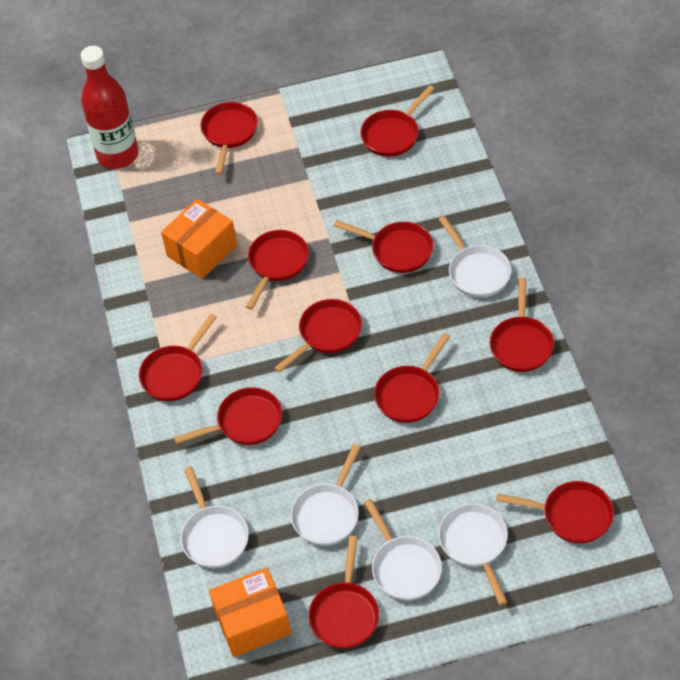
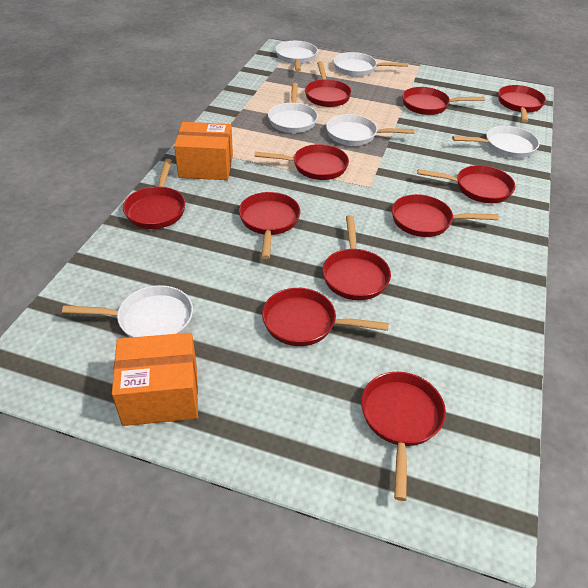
red bottle: [81,46,138,169] = 1 -> none = 0
white pan: [180,466,249,568] [291,444,361,546] [364,499,442,600] [438,216,511,298] [438,503,508,605] = 5 -> [62,285,193,337] [268,83,318,133] [275,41,318,71] [326,114,415,146] [333,52,408,77] [452,126,540,158] = 6

